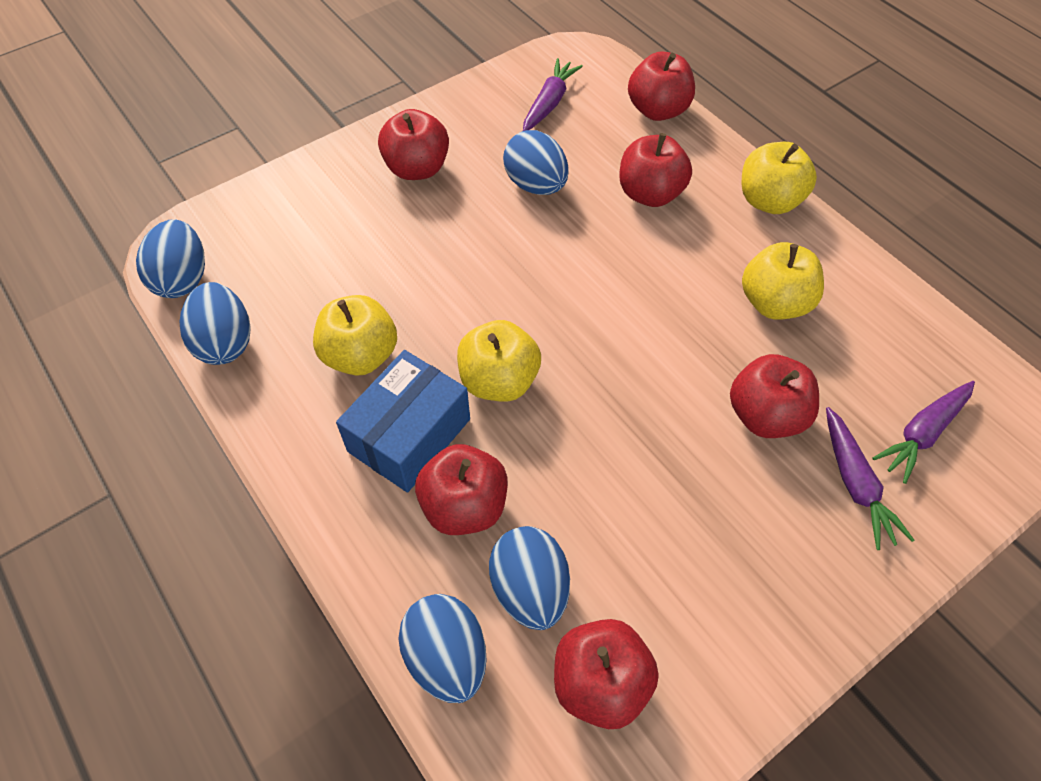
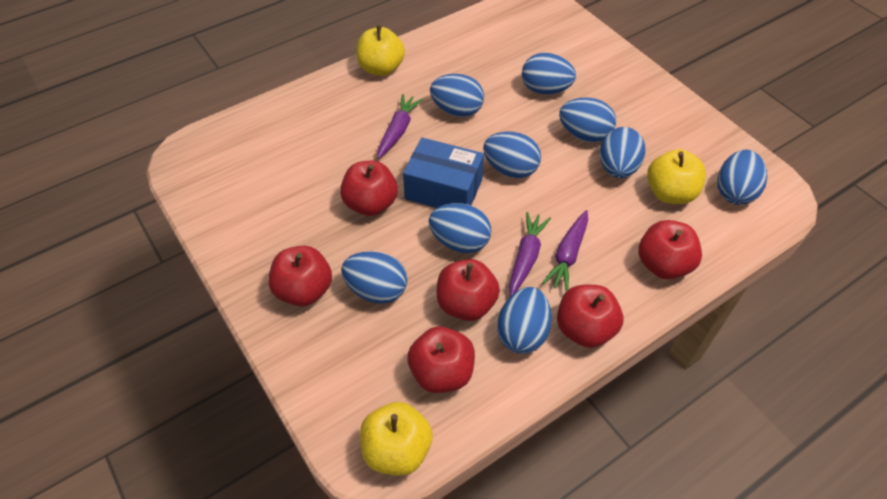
blue egg: [136,219,205,298] [180,282,251,365] [398,594,486,703] [489,526,570,630] [503,130,569,195] = 5 -> [341,251,407,304] [429,203,492,253] [430,74,484,117] [483,132,541,178] [497,287,552,354] [522,53,576,94] [559,98,616,142] [600,127,646,178] [717,150,767,205] = 9
yellow apple: [313,295,397,376] [457,320,541,402] [742,142,817,214] [742,242,824,320] = 4 -> [356,25,405,76] [360,402,432,476] [647,149,706,204] = 3

